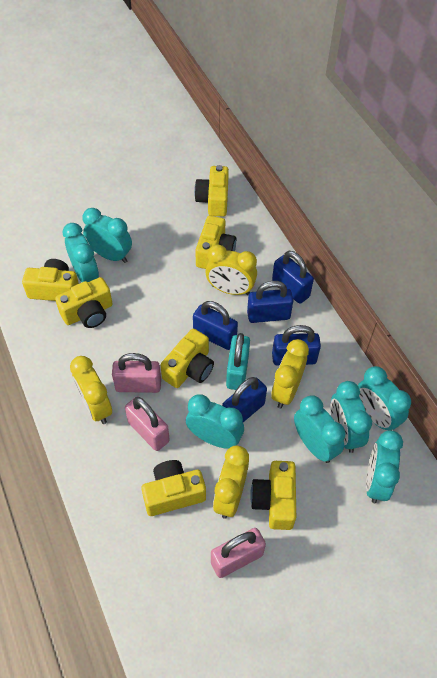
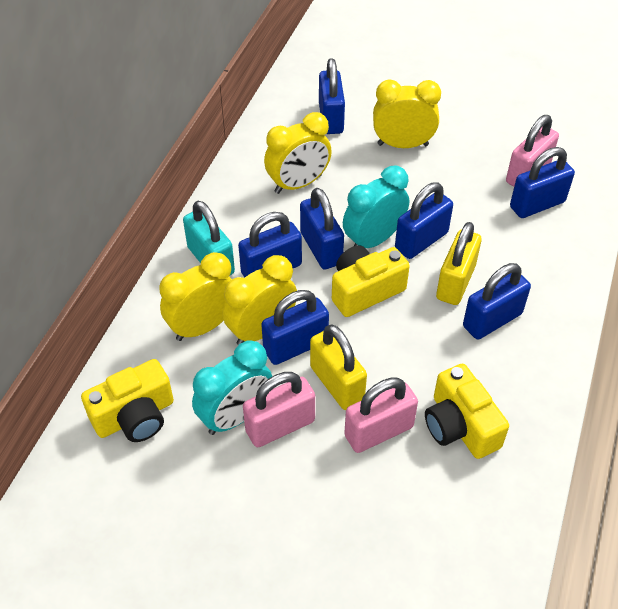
blue padlock: [193,301,238,350] [222,377,267,422] [247,281,293,323] [272,251,314,304] [272,325,321,365] = 5 -> [238,212,302,277] [261,290,329,365] [300,188,344,270] [319,58,345,134] [395,183,453,259] [463,263,531,339] [510,147,575,218] = 7
turquoise clock: [63,223,99,282] [83,208,132,263] [186,394,244,449] [294,395,346,463] [331,381,372,453] [358,366,411,431] [366,430,403,503] = 7 -> [192,340,272,435] [343,166,409,248] = 2
yellow camera: [22,259,79,301] [55,277,113,328] [141,460,206,516] [160,328,214,388] [194,165,229,216] [195,216,236,269] [250,461,296,530] = 7 -> [81,359,174,442] [332,245,410,317] [425,364,509,459] = 3
yellow padlock: none = 0 -> [310,324,367,410] [436,222,482,305] = 2

